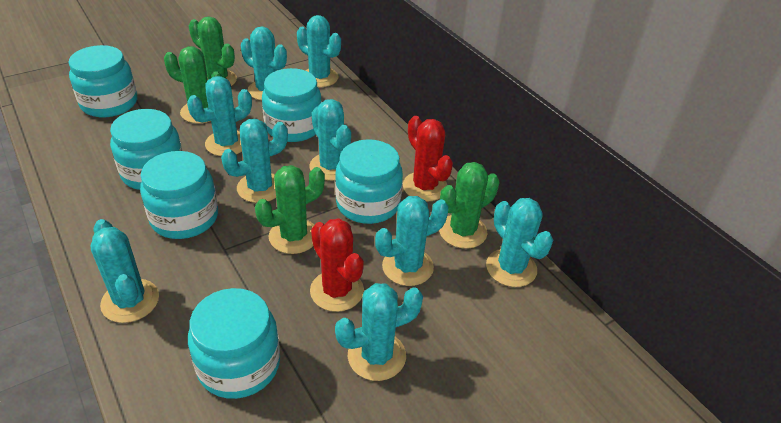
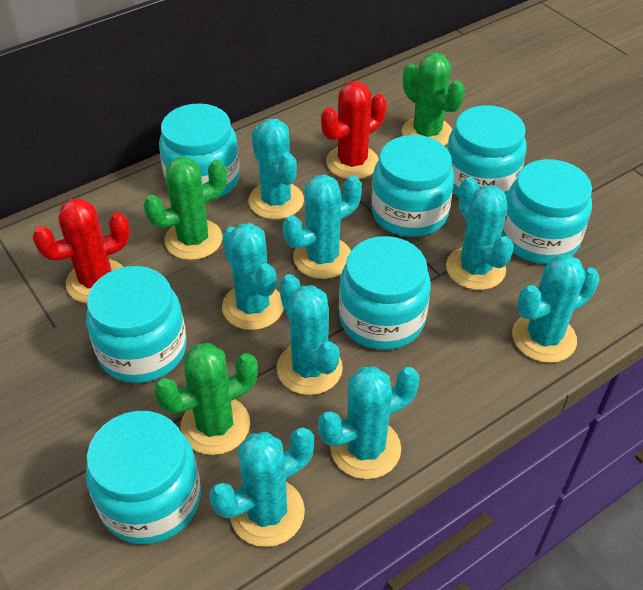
green cactus: [164,46,222,123] [189,16,237,86] [255,165,325,254] [439,162,500,249] = 4 -> [143,157,227,260] [154,343,258,455] [402,53,465,146] = 3
turquoise cactus: [91,219,159,323] [187,76,252,156] [221,119,288,203] [241,27,287,100] [297,15,341,87] [309,99,351,181] [335,283,423,381] [375,196,449,286] [486,198,553,287] = 9 -> [209,428,314,547] [222,223,284,330] [249,119,304,220] [277,274,343,395] [283,174,362,279] [318,366,420,479] [446,177,514,290] [512,254,600,363] = 8
turquoise jar: [68,45,137,117] [110,109,182,190] [140,151,218,239] [188,288,280,399] [262,68,322,142] [335,139,403,224] = 6 -> [86,266,187,383] [86,411,201,544] [159,103,240,200] [339,236,431,350] [371,135,454,237] [447,105,527,199] [501,159,592,264] = 7

